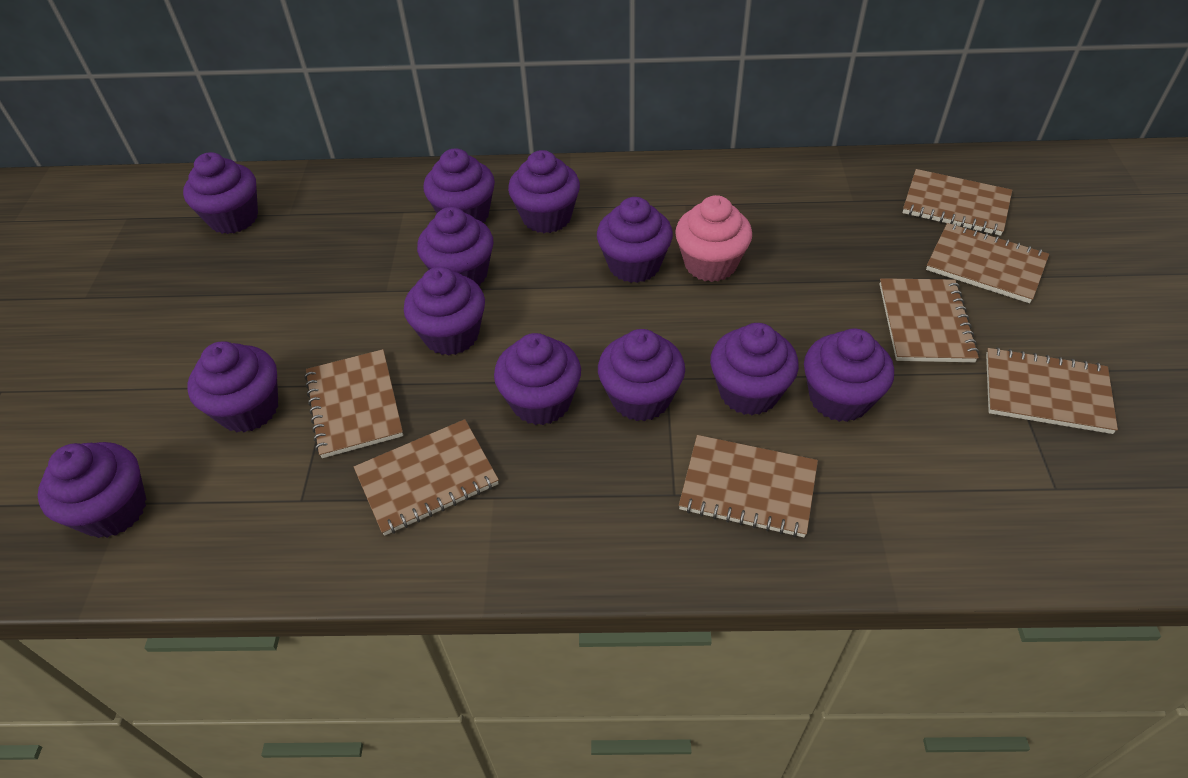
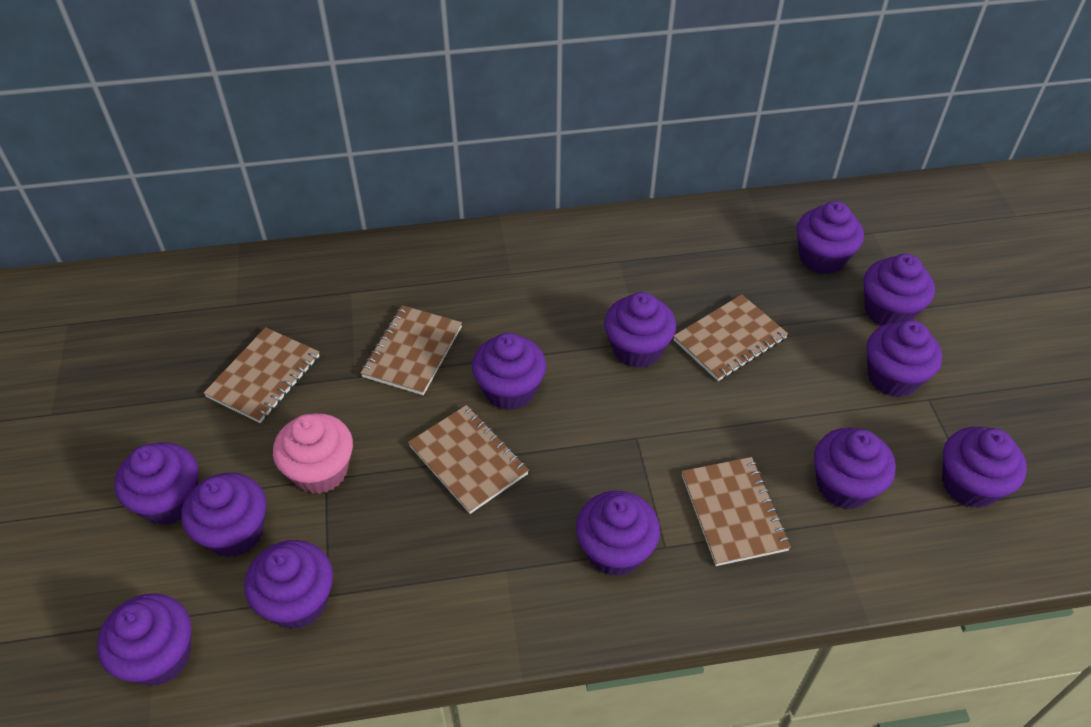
brown notebook: [304,349,403,458] [354,419,499,536] [679,435,818,538] [880,278,979,362] [902,169,1012,236] [926,223,1049,303] [986,347,1118,434] = 7 -> [204,327,320,423] [361,305,462,395] [408,405,529,514] [674,294,788,381] [682,457,791,566] = 5

